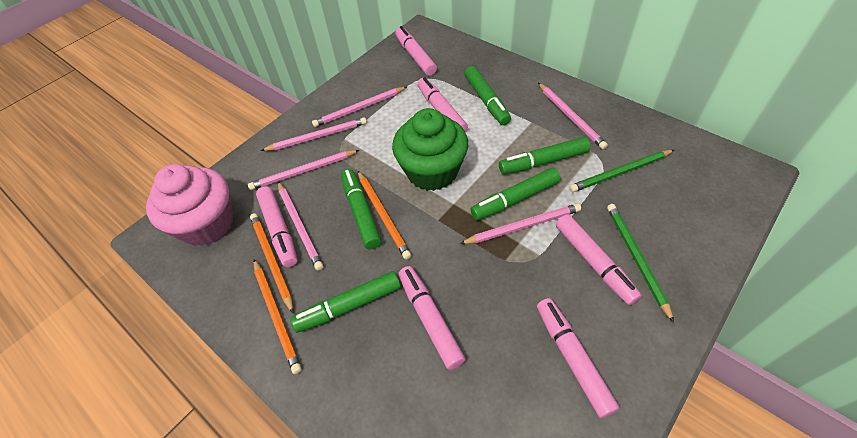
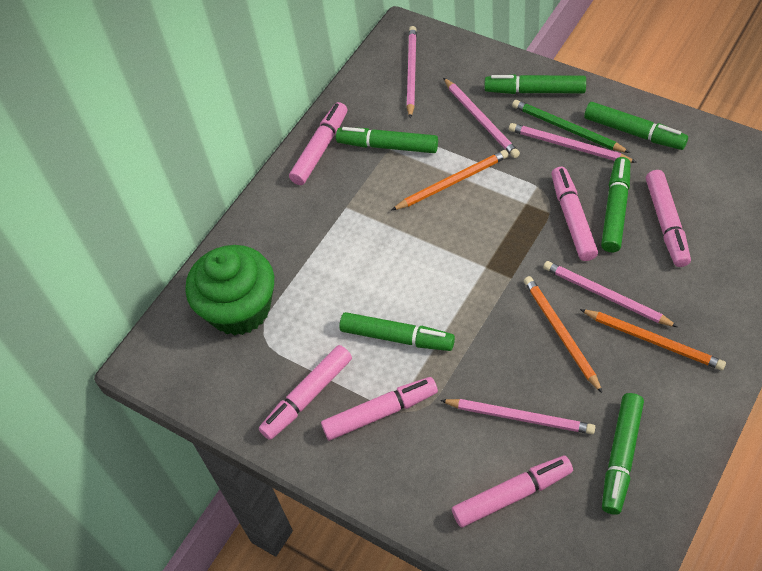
green marker: [290,271,401,333] [341,169,381,249] [464,66,511,125] [470,167,561,220] [499,137,590,174] = 5 -> [336,127,438,153] [339,312,455,351] [484,74,586,94] [584,102,688,150] [601,157,630,252] [602,393,644,515] = 6
green pencil: [569,150,674,192] [607,204,674,323] = 2 -> [512,100,630,153] = 1
pink cupcake: [146,164,233,246] = 1 -> none = 0
pink pencil: [248,150,359,190] [261,117,367,151] [278,182,323,271] [312,87,407,127] [460,203,581,244] [538,83,608,149] = 6 -> [407,26,417,119] [440,399,595,434] [443,78,520,158] [509,123,636,163] [543,261,678,327] = 5

